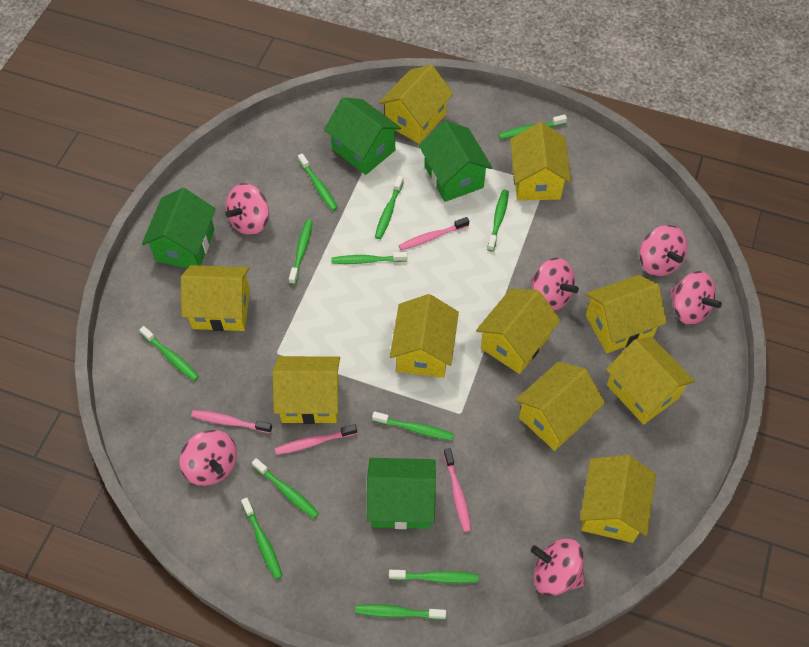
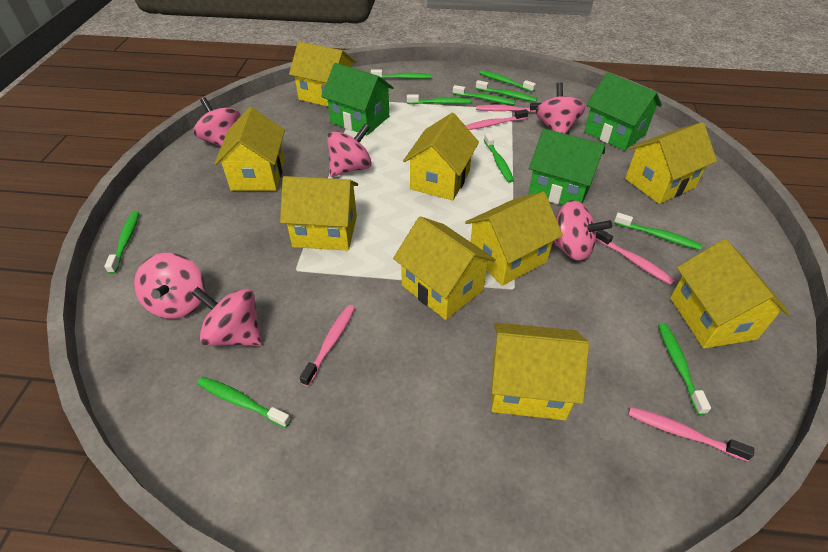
green house: [142,188,216,268] [324,97,401,175] [367,458,436,529] [419,120,492,202] = 4 -> [321,63,394,135] [528,129,605,205] [584,73,662,151] = 3
green toothbrush: [139,326,199,381] [241,498,283,579] [252,458,319,519] [289,220,313,284] [298,153,338,211] [331,252,408,264] [355,604,446,620] [372,411,454,441] [375,176,404,239] [389,570,478,583] [487,190,509,251] [498,114,567,139] = 12 -> [104,211,139,274] [197,377,291,428] [371,69,432,79] [407,94,471,104] [453,85,515,105] [476,80,537,102] [479,70,536,92] [484,133,514,183] [614,213,702,250] [658,323,711,415] = 10
pink toothbrush: [191,410,272,433] [275,424,357,455] [399,217,469,250] [444,448,471,532] = 4 -> [300,305,355,386] [465,109,528,130] [476,103,541,113] [596,230,675,285] [628,407,754,461] = 5
yellow house: [181,265,250,331] [272,356,340,424] [379,65,453,144] [390,294,459,378] [476,289,561,374] [510,122,571,201] [516,361,605,451] [580,455,656,543] [585,275,667,353] [606,337,695,424] = 10 -> [214,107,285,191] [280,176,358,251] [289,42,356,107] [393,216,496,320] [403,113,479,200] [465,192,563,286] [491,322,589,420] [625,122,717,204] [670,239,790,348] = 9

